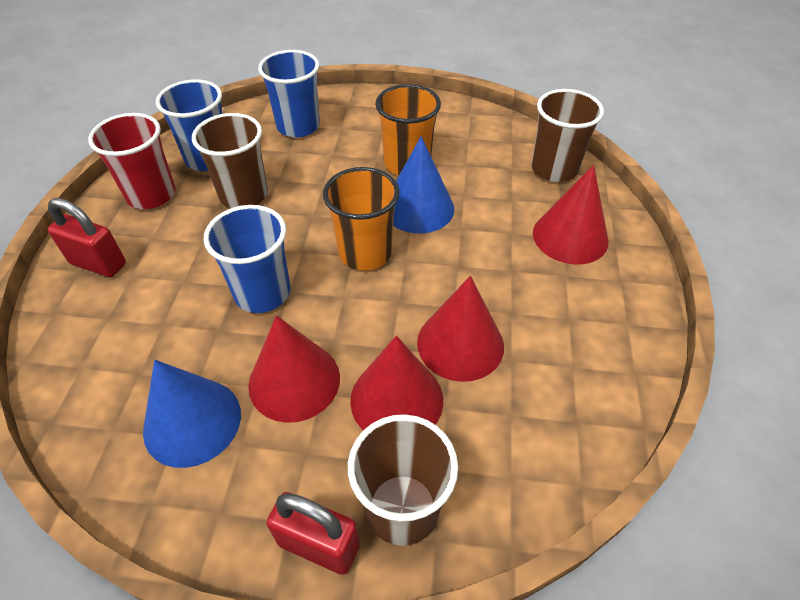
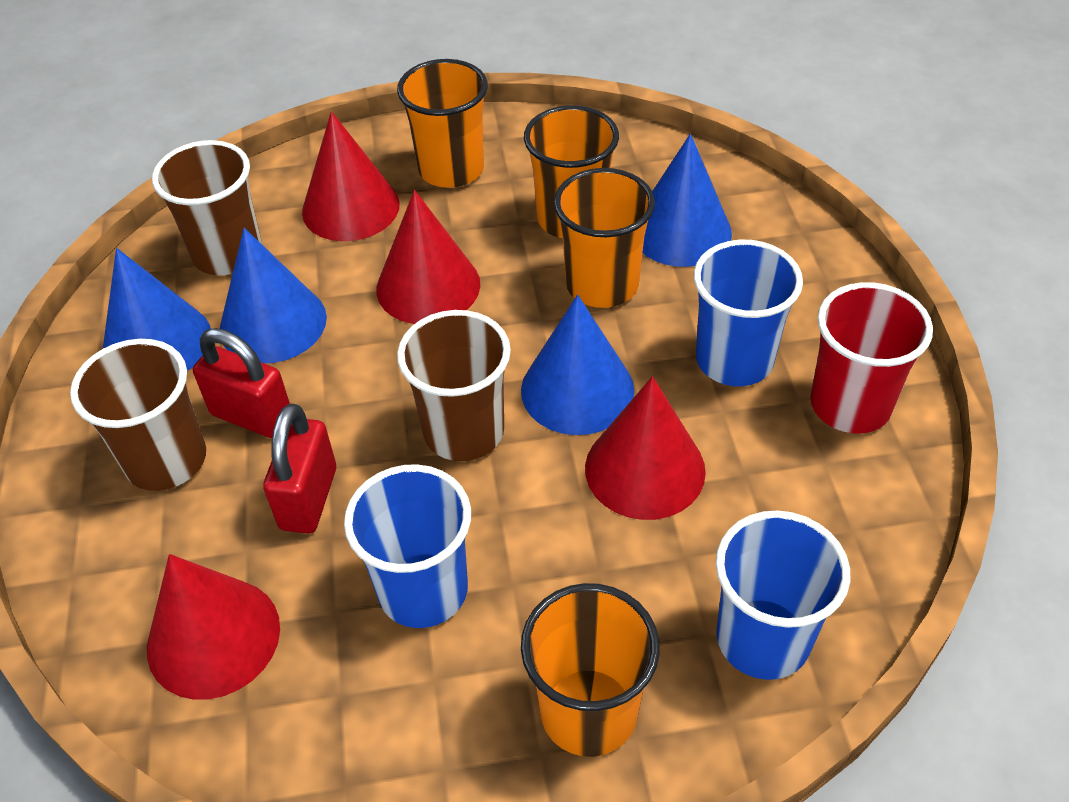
blue cone: [143,360,241,468] [393,136,454,233] = 2 -> [103,248,211,371] [220,228,327,363] [521,295,635,435] [643,134,732,267] = 4
orange cup: [323,167,400,271] [375,84,441,176] = 2 -> [397,59,488,188] [521,583,660,757] [524,105,619,238] [554,168,655,308] = 4

